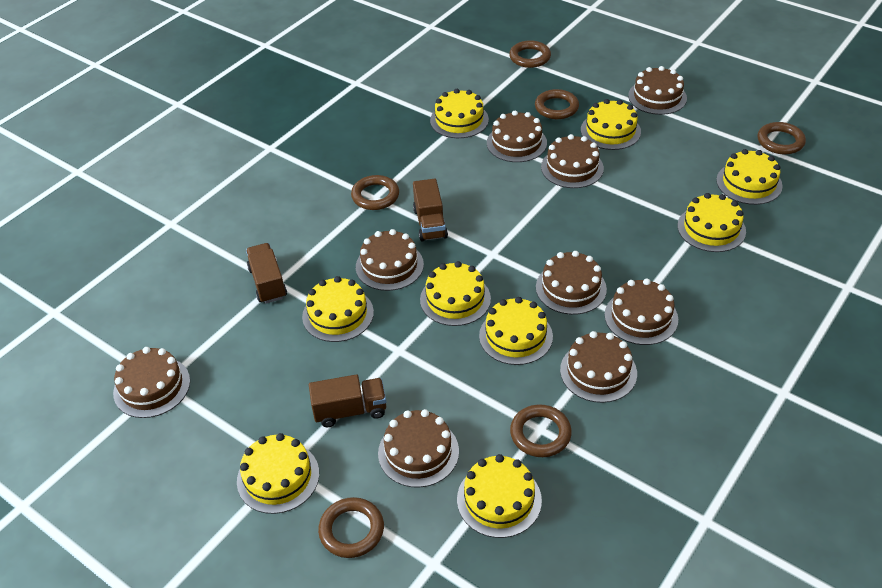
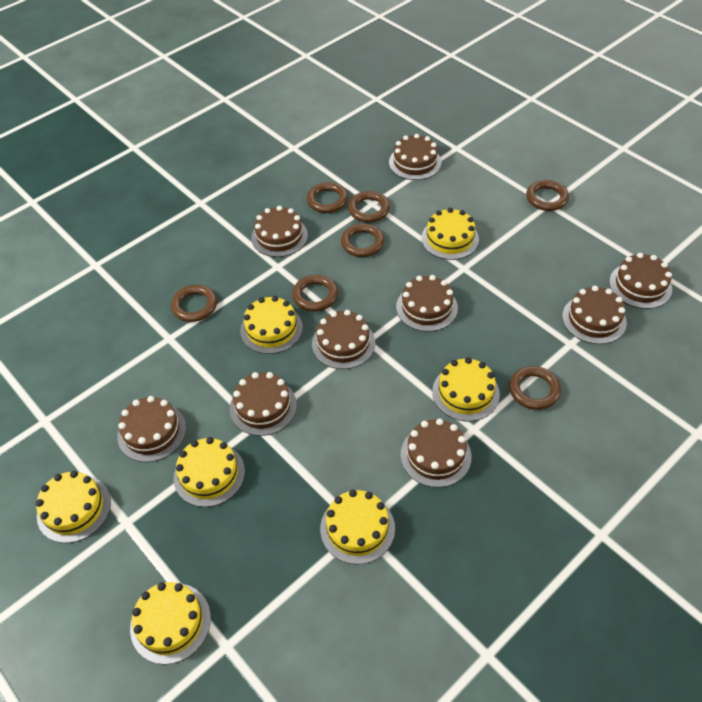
brown ring: [318,497,384,558] [351,175,399,210] [509,40,551,68] [510,404,572,457] [535,89,579,119] [757,122,806,154] = 6 -> [171,285,217,322] [292,275,338,312] [307,182,348,213] [341,224,384,257] [348,191,390,222] [509,366,561,410] [526,180,569,211] = 7
brown truck: [246,243,287,303] [309,374,386,427] [413,179,448,242] = 3 -> none = 0
yellow cake: [237,433,319,514] [302,276,374,342] [420,261,491,326] [430,89,489,138] [457,454,542,538] [479,297,553,365] [581,99,641,150] [678,193,746,252] [716,149,783,205] = 9 -> [36,471,111,543] [130,582,211,665] [174,437,245,507] [240,296,303,354] [320,490,395,564] [421,208,479,260] [432,357,500,421] = 7

